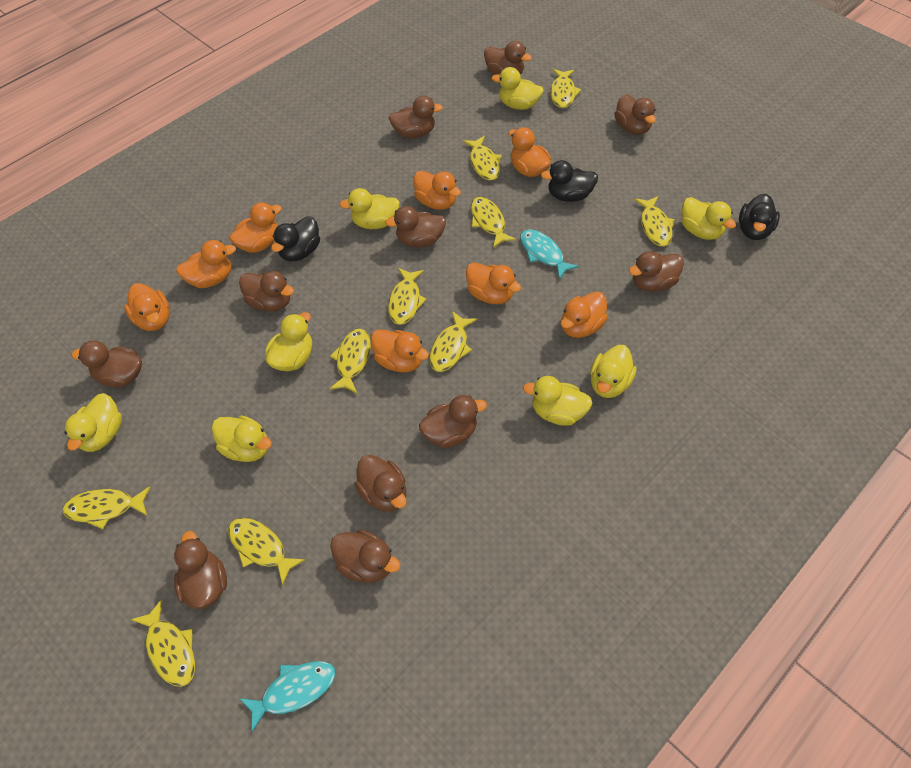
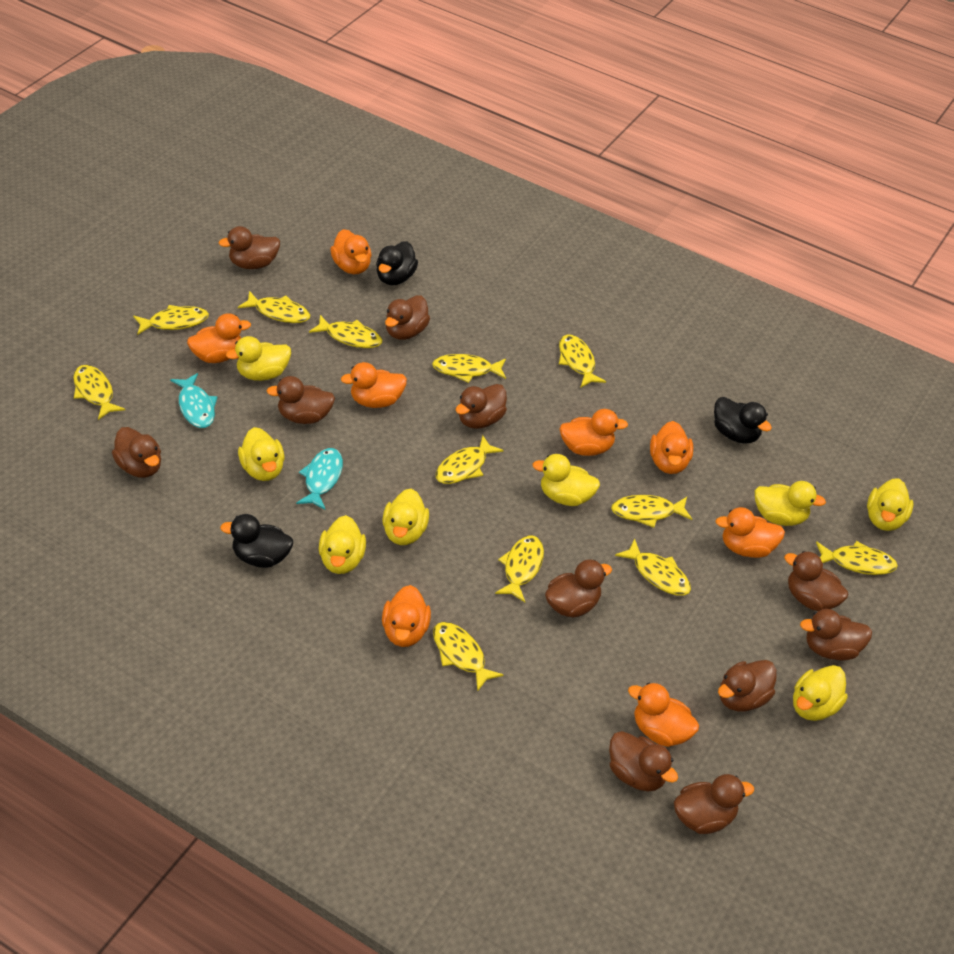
yellow fish: [63,487,150,529] [131,599,195,687] [228,518,305,585] [329,329,371,393] [388,268,427,325] [430,311,477,372] [463,136,502,180] [471,197,516,248] [550,69,581,108] [634,196,675,247] = 10 -> [73,365,125,420] [133,305,209,335] [238,291,310,323] [309,315,382,348] [432,354,506,383] [433,622,504,692] [436,435,504,484] [495,535,544,602] [559,334,606,387] [611,495,692,528] [615,539,691,596] [816,541,898,575] = 12

